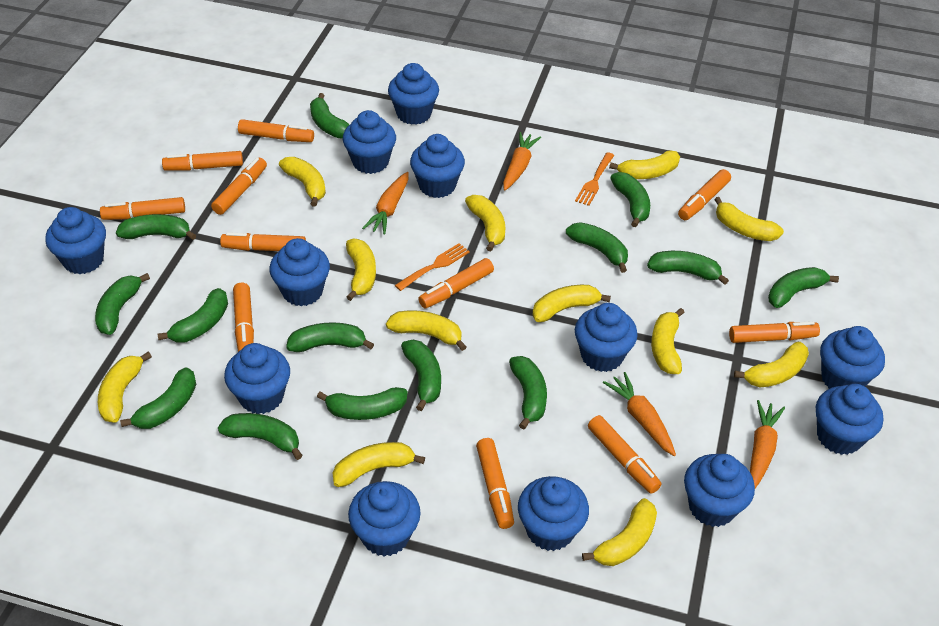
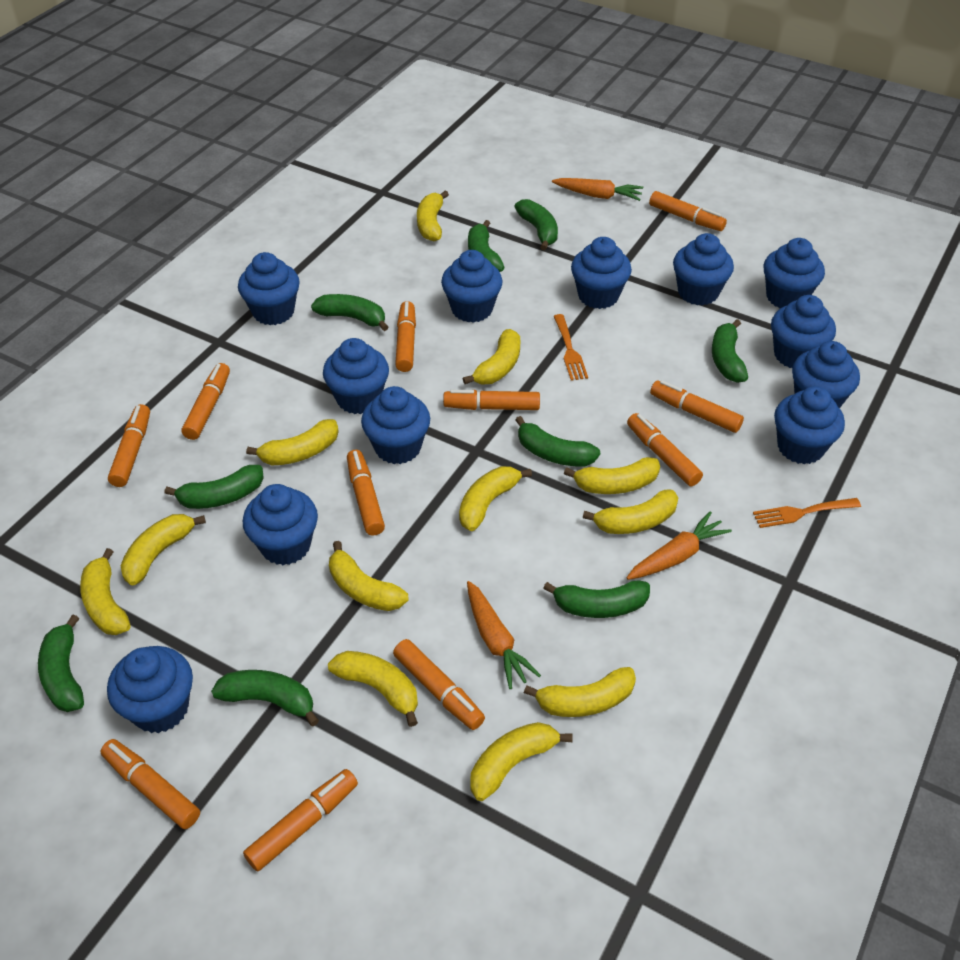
green banana: [95,273,150,335] [116,214,196,240] [120,367,196,429] [157,288,228,343] [218,413,303,460] [286,322,374,352] [310,93,349,138] [317,387,408,420] [401,340,441,411] [509,356,547,430] [566,222,628,273] [610,172,650,227] [647,251,729,285] [768,267,839,308] = 14 -> [38,614,84,712] [164,465,264,509] [211,670,319,726] [311,294,389,331] [468,220,504,272] [515,199,558,250] [516,416,600,466] [543,580,650,618] [712,319,748,383] = 9
orange carrot: [362,172,409,235] [503,132,541,191] [603,372,676,456] [750,400,785,488] = 4 -> [467,581,541,689] [552,178,643,201] [626,511,732,580] = 3

